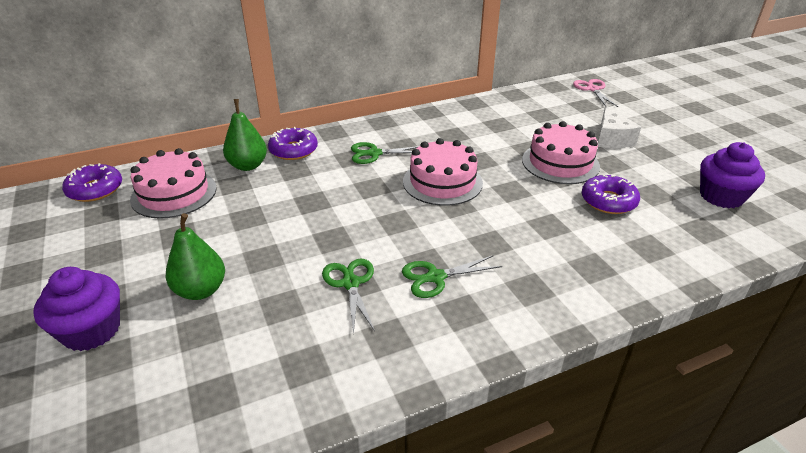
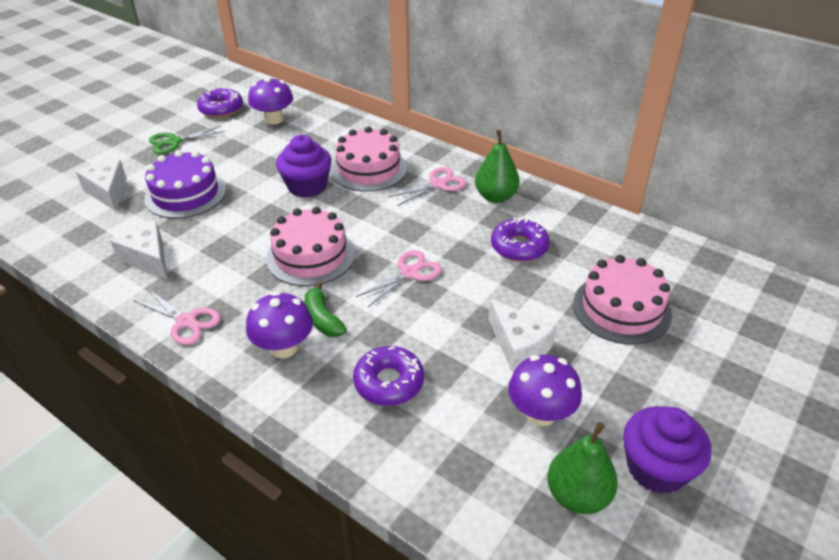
green banana: none = 0 -> [305,282,347,337] = 1
green scissors: [322,259,375,335] [351,142,419,164] [402,255,502,298] = 3 -> [149,126,225,154] = 1
pink scissors: [573,79,618,107] = 1 -> [133,289,221,345] [355,250,442,307] [389,167,466,206] = 3
purple cake: none = 0 -> [144,150,226,219] = 1
purple mushroom: none = 0 -> [246,291,313,358] [248,77,293,125] [508,355,582,426] = 3
white cheese: [598,105,641,148] = 1 -> [76,159,127,211] [110,220,167,279] [488,299,556,371] = 3

